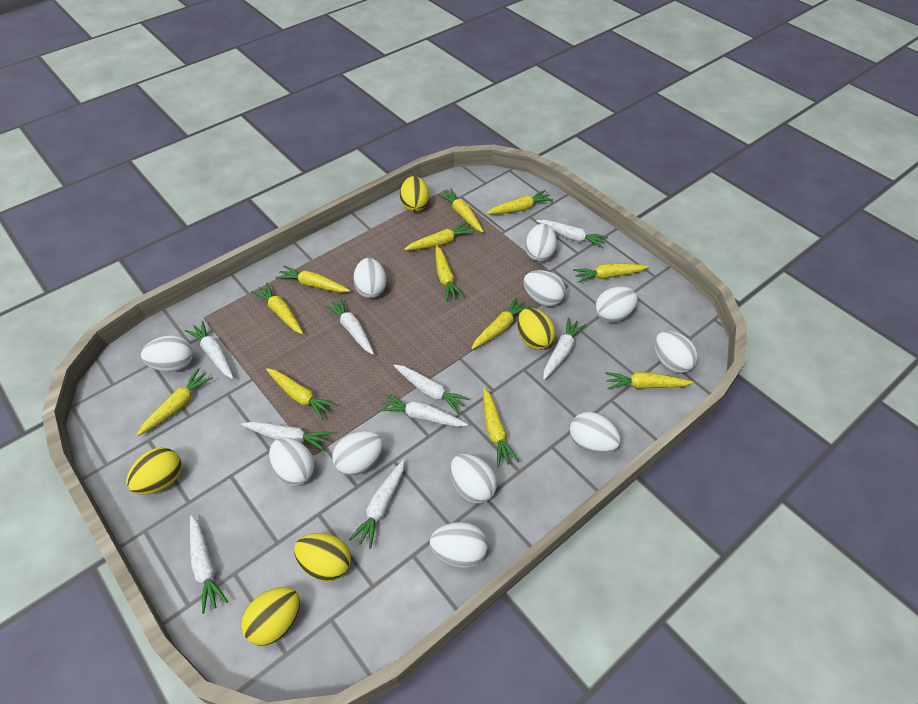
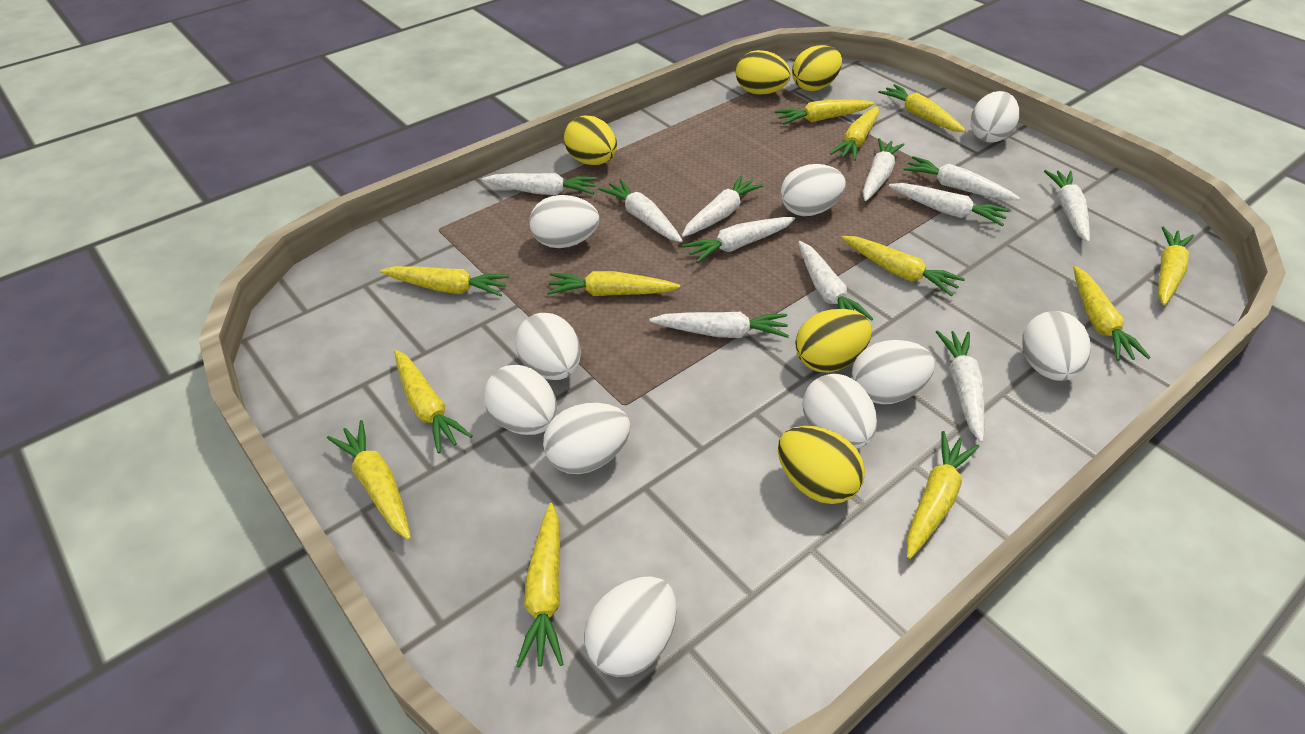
white carrot: [185,321,234,379] [190,515,228,614] [241,421,332,451] [324,297,374,355] [349,460,404,549] [379,394,468,427] [393,364,470,414] [537,220,608,249] [543,317,586,380] = 9 -> [482,173,597,195] [599,179,683,242] [650,312,789,338] [682,175,764,237] [682,217,795,263] [798,241,873,321] [863,138,905,201] [889,183,1009,226] [903,156,1020,200] [936,330,984,442] [1044,170,1090,242] = 11
white egg: [141,336,193,372] [269,437,315,486] [332,431,383,476] [353,258,387,298] [430,522,488,568] [450,454,497,503] [524,270,566,306] [525,224,557,262] [570,412,621,454] [595,287,638,323] [654,331,698,373] = 11 -> [484,365,558,435] [515,313,581,380] [529,195,599,248] [543,403,631,474] [584,576,677,677] [781,164,846,216] [803,374,877,449] [852,340,935,404] [971,91,1019,143] [1022,311,1091,381] = 10

